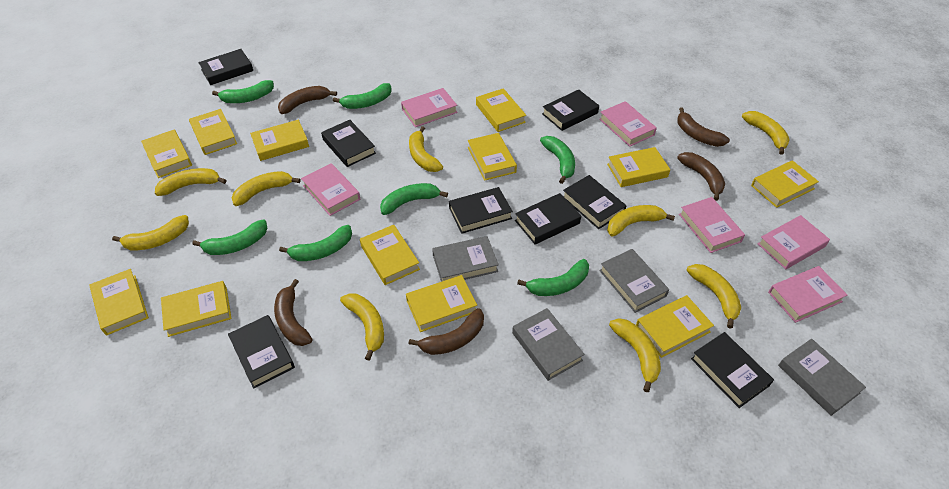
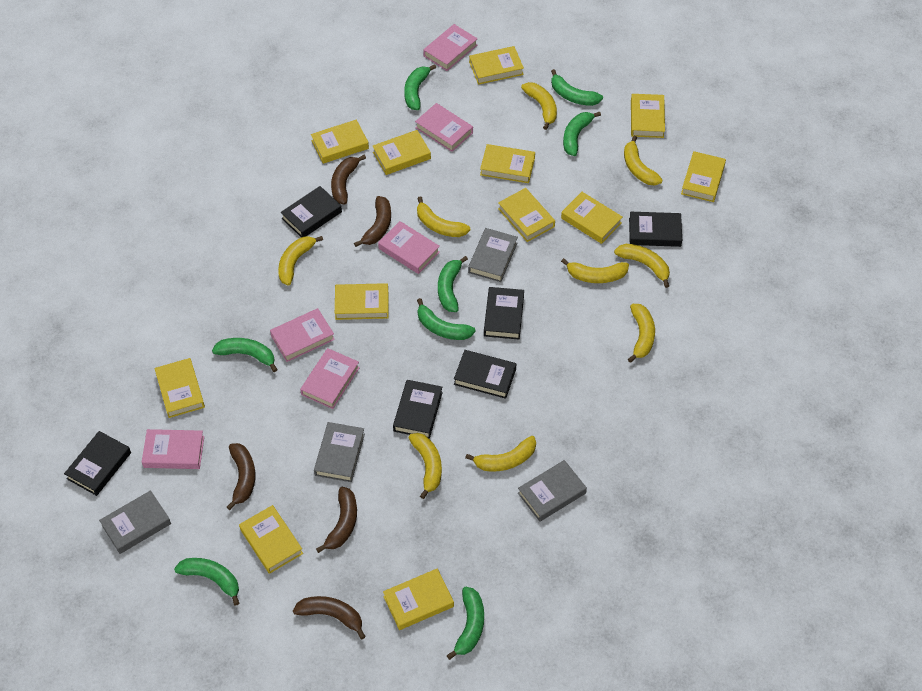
black book: [198,49,253,85] [228,315,295,388] [321,120,376,167] [449,187,513,234] [515,193,581,244] [542,90,599,131] [563,175,627,229] [691,332,774,408] = 8 -> [64,431,131,496] [281,186,342,237] [393,380,443,439] [454,350,516,399] [484,287,524,340] [629,212,682,247] = 6
green banana: [192,220,267,255] [212,80,274,103] [279,225,352,261] [333,83,392,109] [380,183,448,215] [517,259,589,296] [540,136,575,184] = 7 -> [174,558,239,606] [212,338,278,372] [404,64,436,110] [417,298,476,340] [438,256,468,312] [446,587,484,660] [551,69,603,106] [563,112,601,156] = 8

